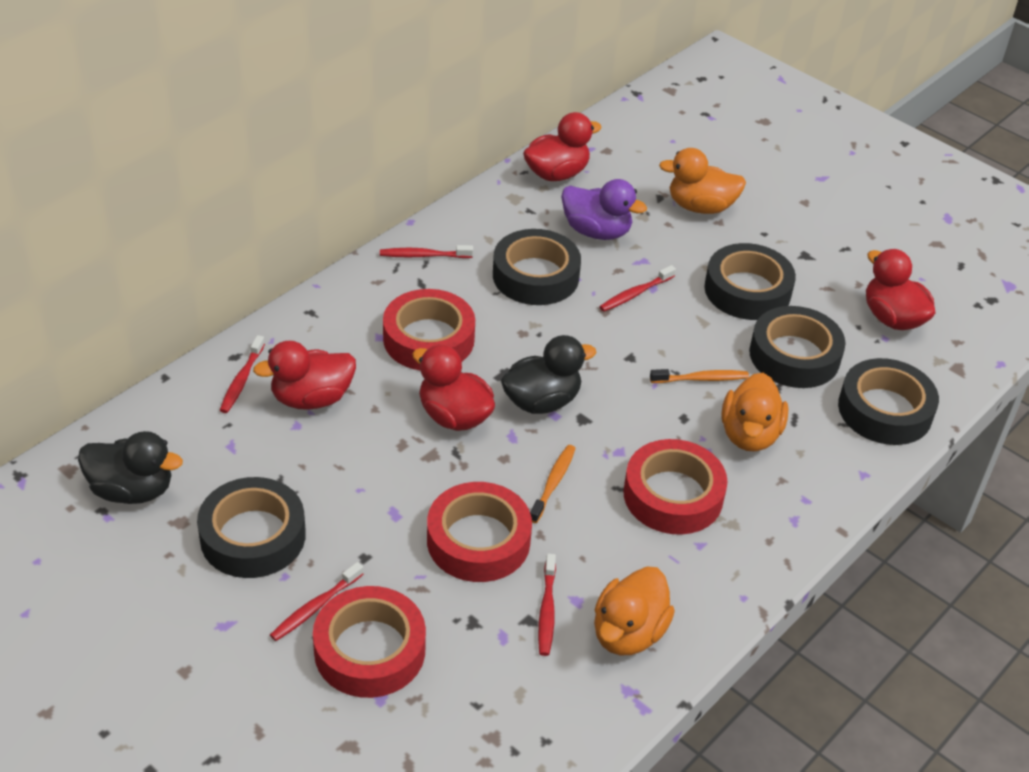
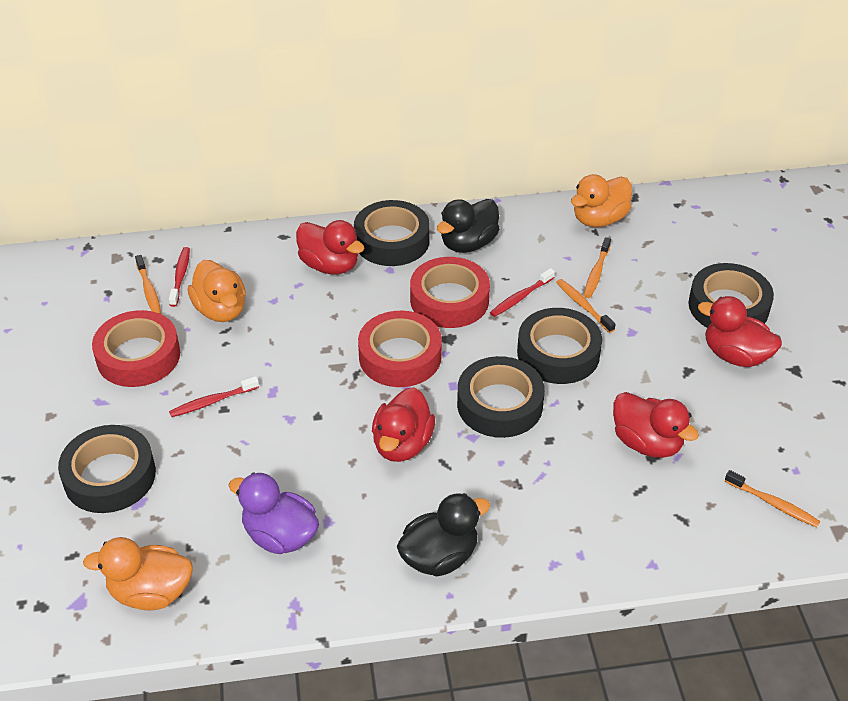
orange toothbrush: [530,445,576,523] [650,369,749,383] = 2 -> [135,255,161,314] [556,279,616,333] [584,237,611,298] [725,470,820,528] = 4
red tape: [313,586,426,698] [383,289,475,371] [427,482,532,582] [623,439,728,534] = 4 -> [92,310,180,387] [358,311,442,387] [410,257,490,328] = 3
red toothbrush: [220,335,265,413] [270,562,363,641] [380,245,473,258] [538,554,556,656] [599,265,676,312] = 5 -> [169,247,190,307] [169,376,259,417] [490,268,555,317] = 3

